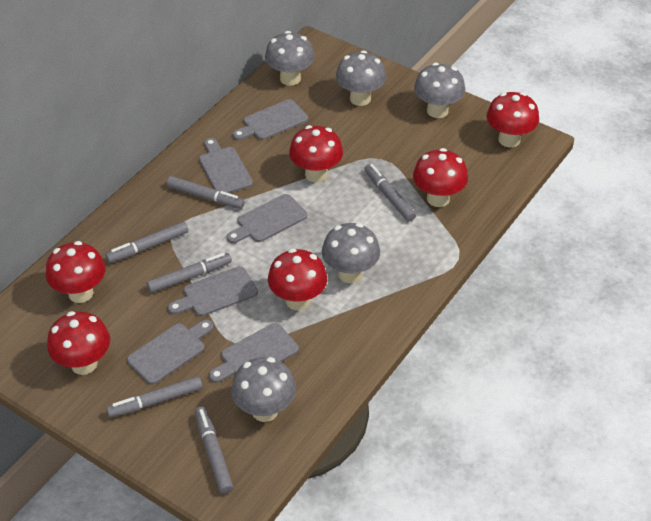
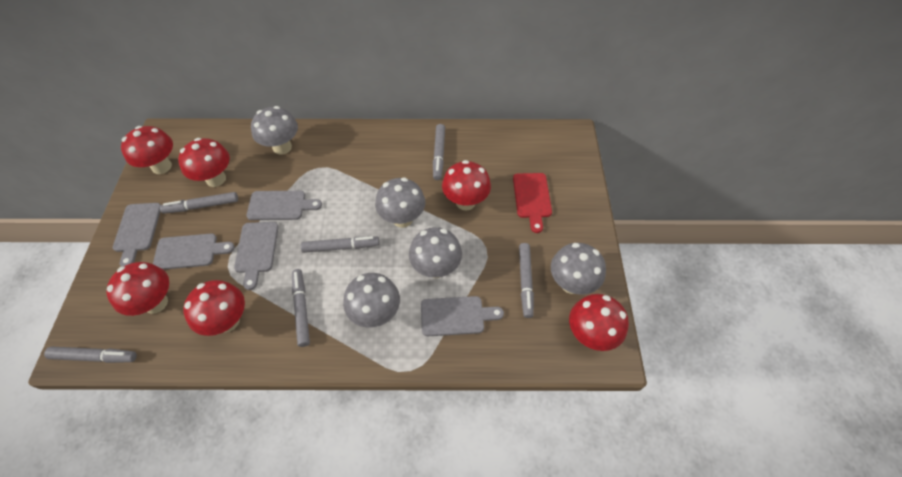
grey cutting board: [127,320,214,385] [168,266,258,316] [199,138,253,193] [209,323,299,383] [227,194,307,243] [233,99,308,140] = 6 -> [113,203,161,267] [153,233,235,270] [234,222,279,290] [246,191,322,220] [421,296,504,336] = 5
red cutting board: none = 0 -> [513,173,552,233] = 1

